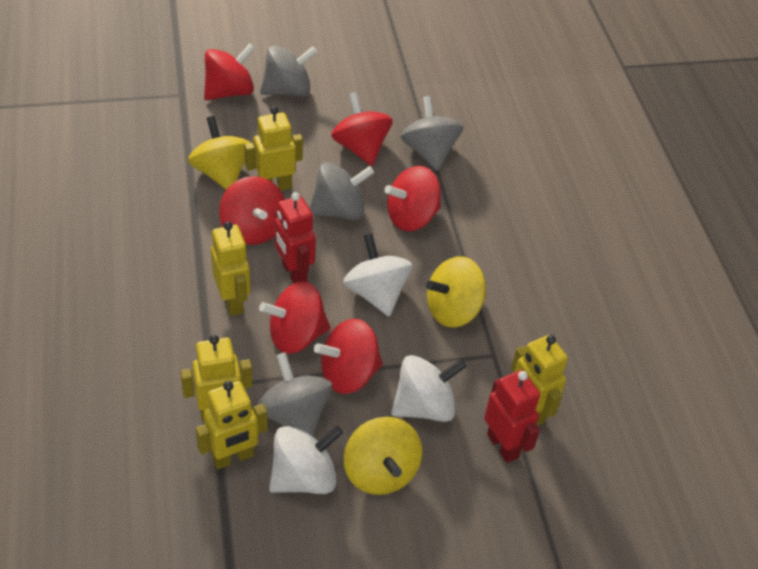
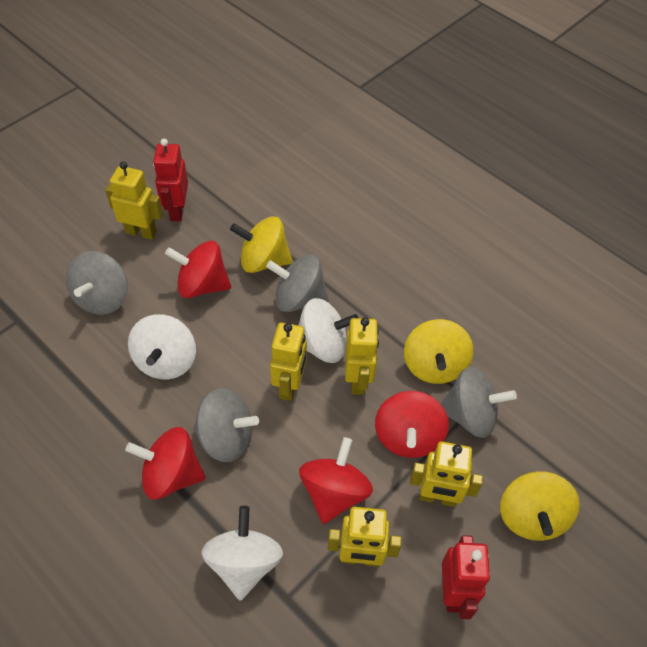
red spinning top: [204,44,256,100] [219,176,285,245] [259,281,330,354] [314,319,383,394] [331,92,393,166] [384,166,441,231] = 6 -> [125,427,205,499] [165,241,231,298] [299,437,373,524] [375,391,449,458] = 4

